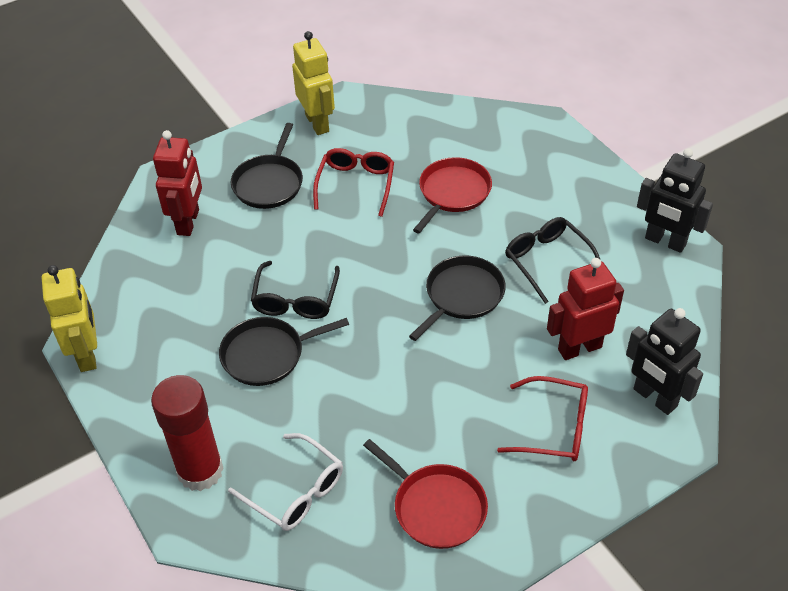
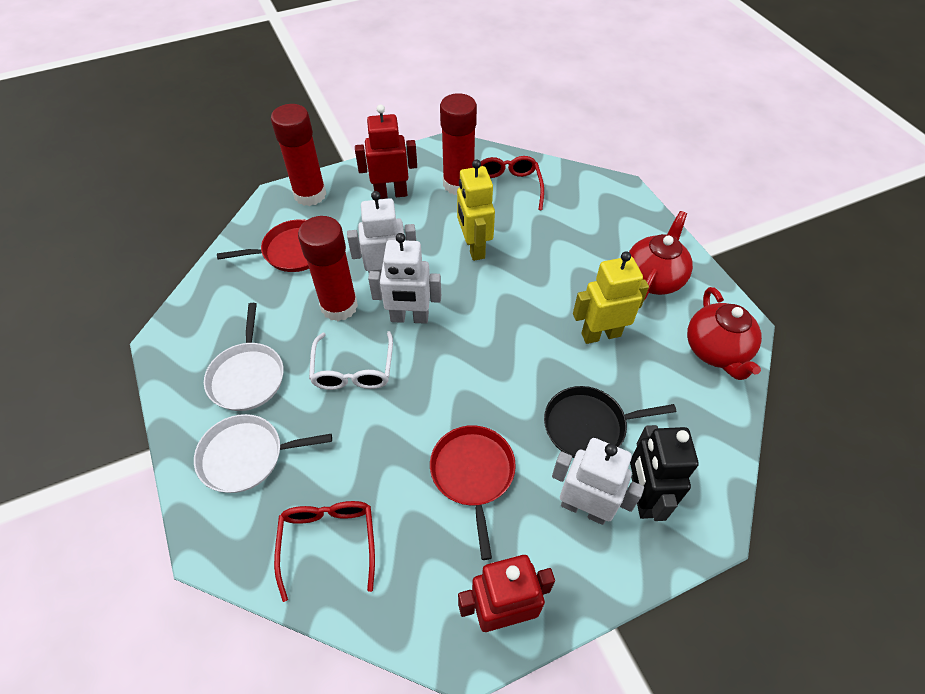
black glasses: [251,261,340,319] [505,217,600,304] = 2 -> none = 0
black pan: [219,317,349,386] [231,123,303,209] [409,256,506,341] = 3 -> [544,386,676,458] = 1
black robot: [626,308,703,415] [637,148,713,253] = 2 -> [630,425,699,521] = 1
red glue stick: [151,375,224,491] = 1 -> [271,104,326,206] [298,216,358,321] [440,93,477,195] = 3
red teapot: none = 0 -> [629,211,693,300] [687,287,762,380] = 2
white pan: none = 0 -> [194,414,332,493] [204,303,284,411] = 2
white robot: none = 0 -> [347,191,416,276] [368,233,441,324] [552,438,644,525] = 3

